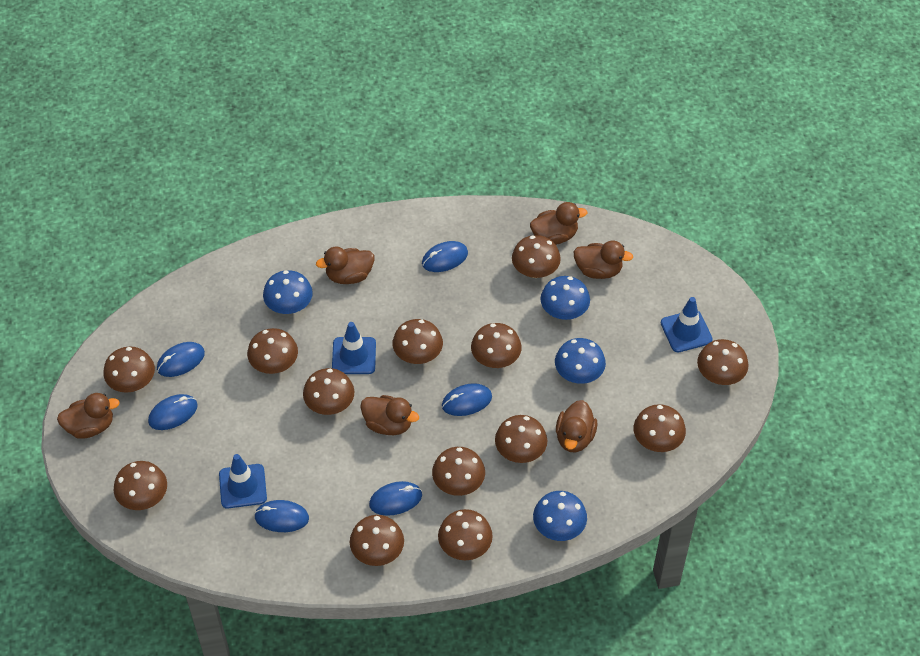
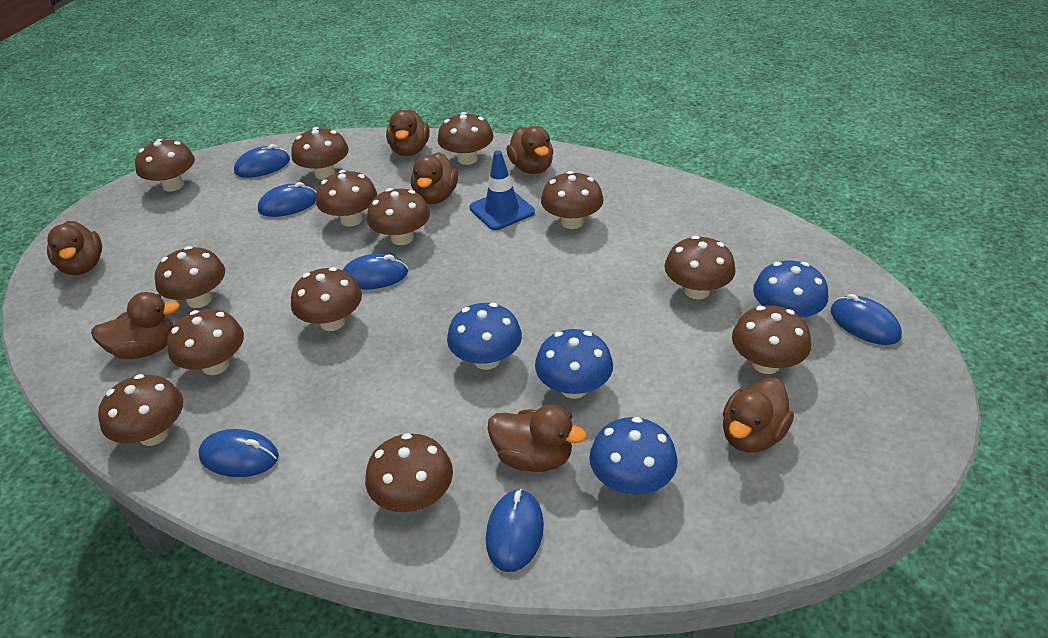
blue traffic cone: [219,454,267,508] [332,322,376,374] [661,297,713,352] = 3 -> [470,150,535,230] = 1
brown duck: [57,393,120,439] [316,247,374,284] [360,395,419,435] [530,202,588,245] [556,400,597,452] [573,241,633,279] = 6 -> [47,221,102,275] [91,292,180,359] [386,109,429,156] [411,152,458,204] [487,405,587,472] [506,126,553,174] [723,378,794,453] = 7

